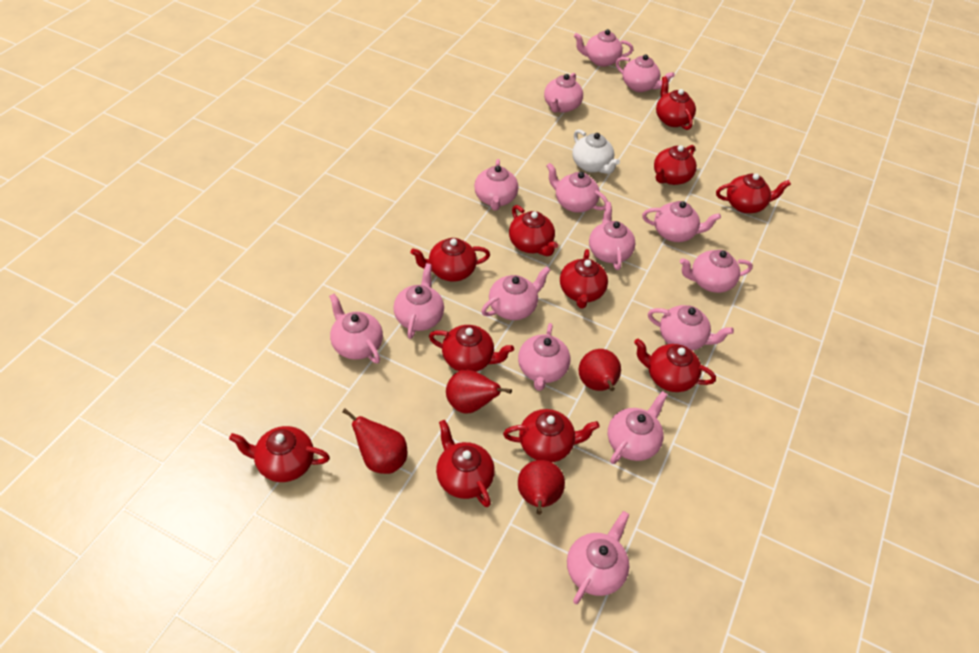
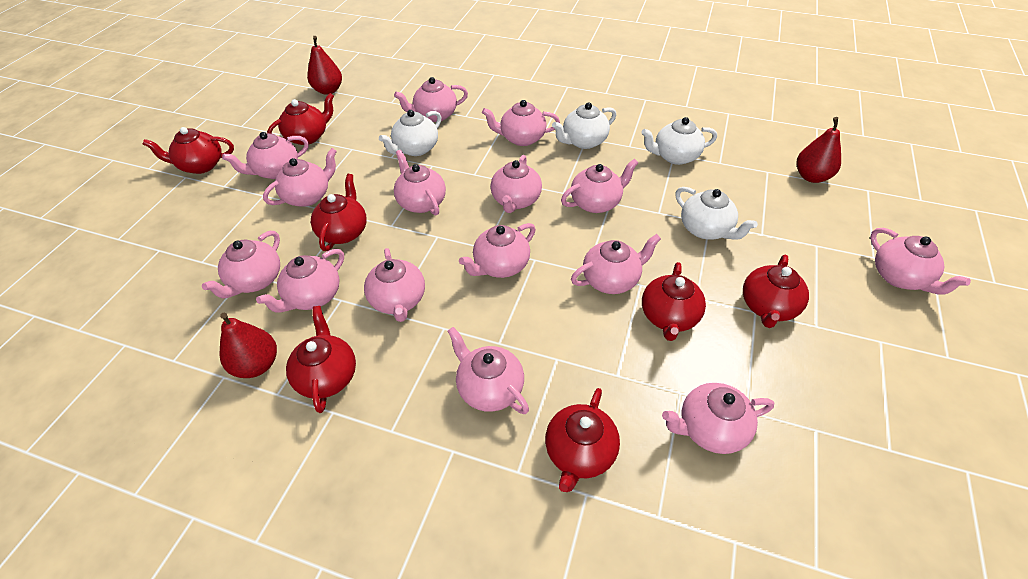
red pear: [342,408,407,474] [446,370,512,413] [518,460,565,515] [579,349,621,391] = 4 -> [219,313,277,378] [307,36,342,95] [797,117,841,183] = 3
red teapot: [229,426,330,482] [411,238,490,282] [429,325,514,372] [436,420,495,507] [503,409,600,462] [509,205,558,256] [560,249,608,309] [634,339,716,392] [654,145,697,185] [656,76,696,130] [716,174,791,213] = 11 -> [143,127,234,174] [267,93,334,145] [286,306,356,413] [311,174,367,251] [545,388,620,492] [642,262,706,341] [743,255,809,328] = 7
white teapot: [572,129,620,174] = 1 -> [379,110,441,156] [552,102,616,149] [641,117,717,165] [676,187,758,240] = 4

